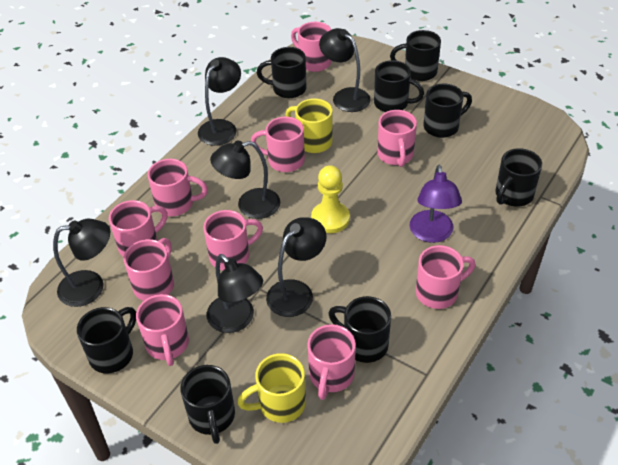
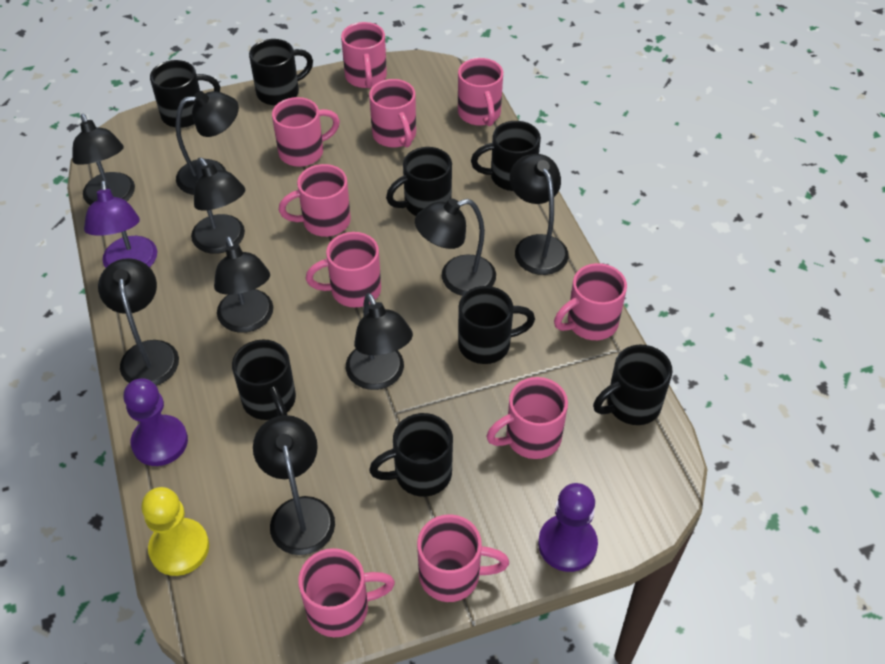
black lamp: [53,219,110,307] [198,57,241,146] [207,254,263,333] [210,141,280,219] [266,217,327,317] [319,28,371,112] = 6 -> [72,114,135,205] [98,258,179,386] [176,91,239,195] [191,158,245,254] [214,236,273,333] [253,415,335,555] [346,293,413,390] [415,198,496,296] [510,154,569,275] = 9
purple pawn: none = 0 -> [124,378,188,466] [538,483,598,572] = 2
yellow mug: [237,353,306,423] [286,99,333,153] = 2 -> none = 0

